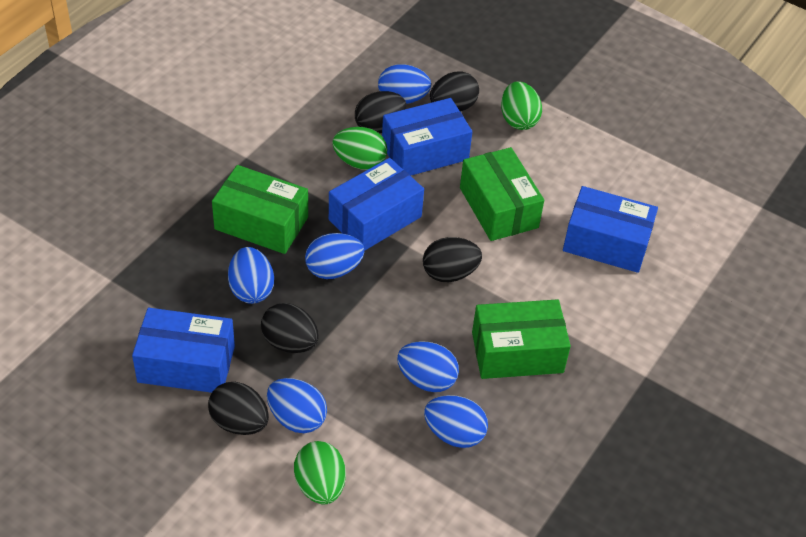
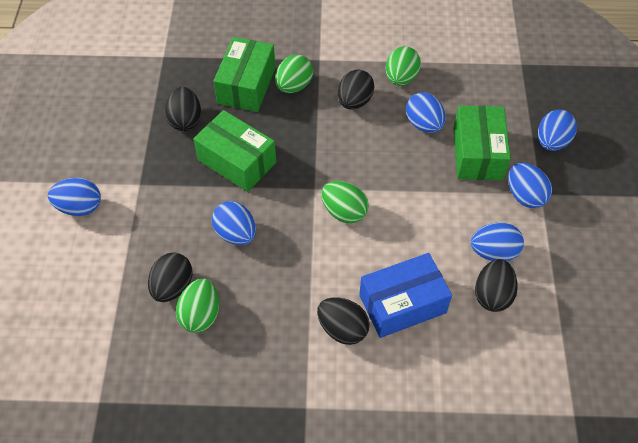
blue box: [132,308,235,393] [329,158,424,251] [382,98,472,176] [563,186,658,273] = 4 -> [359,253,452,338] = 1
green egg: [294,441,346,505] [332,127,387,170] [501,81,542,130] = 3 -> [176,278,219,333] [275,55,313,93] [321,181,369,224] [386,46,421,86] = 4

